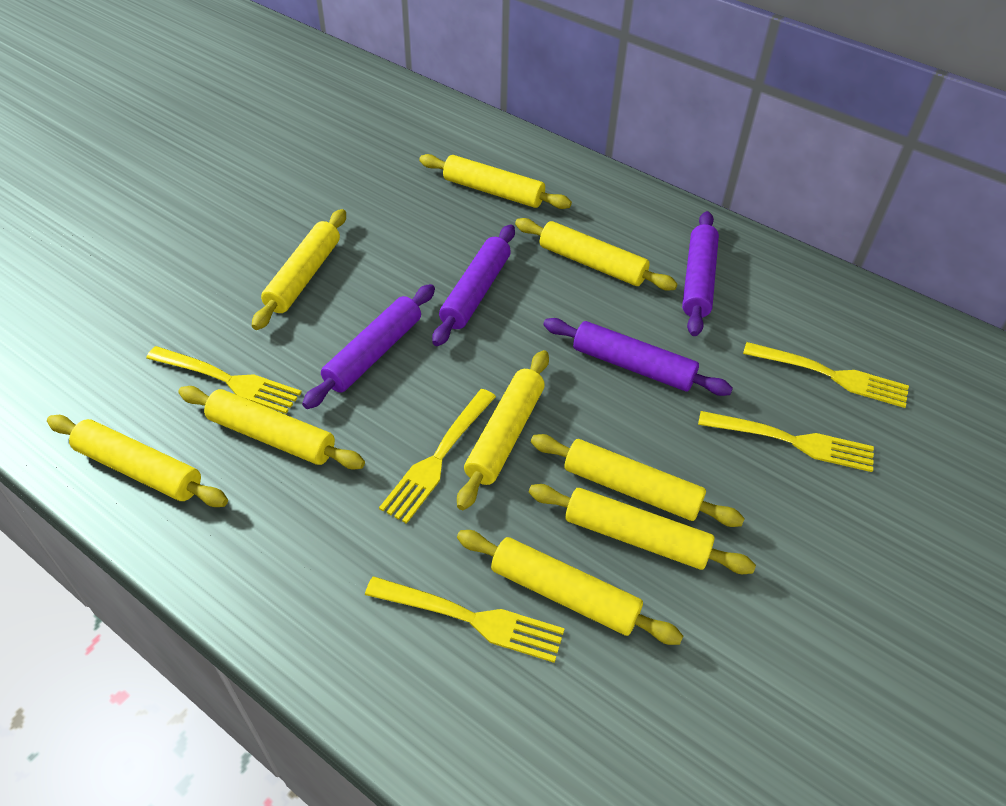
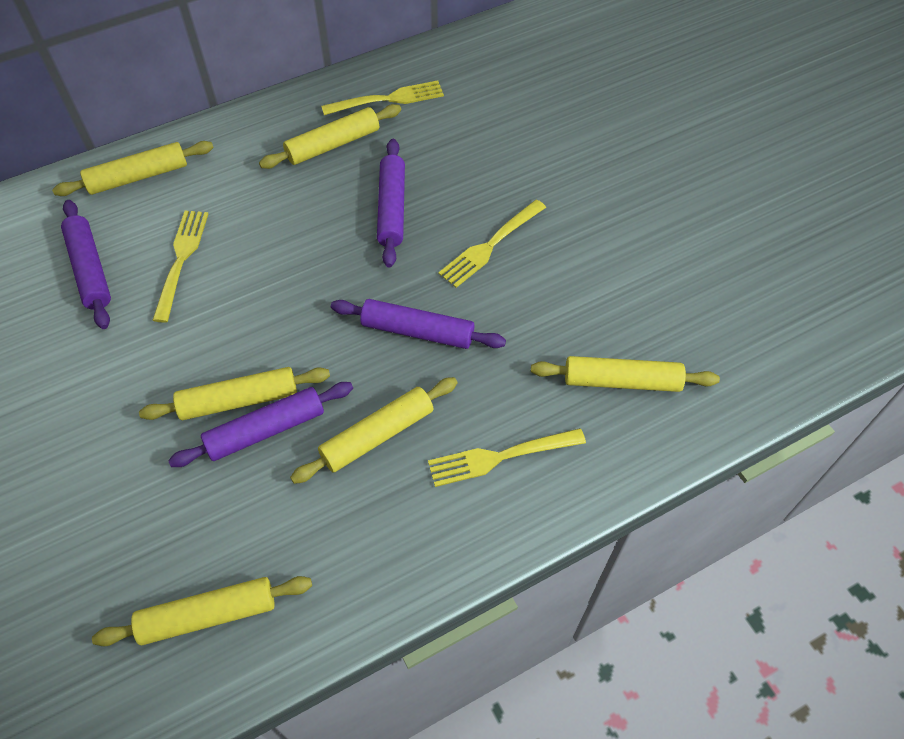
yellow fork: [146,346,302,414] [365,576,565,663] [379,389,496,524] [698,411,874,472] [743,342,909,408] = 5 -> [153,211,208,323] [321,81,444,115] [428,428,586,487] [438,199,546,288] = 4
yellow rolling pin: [47,415,228,507] [178,386,365,470] [252,209,346,330] [419,154,572,209] [457,350,549,510] [457,530,683,645] [515,218,677,291] [529,484,756,574] [531,434,745,527] = 9 -> [52,141,214,196] [92,576,312,646] [139,367,330,420] [259,104,401,169] [290,377,458,484] [531,356,720,392] = 6

